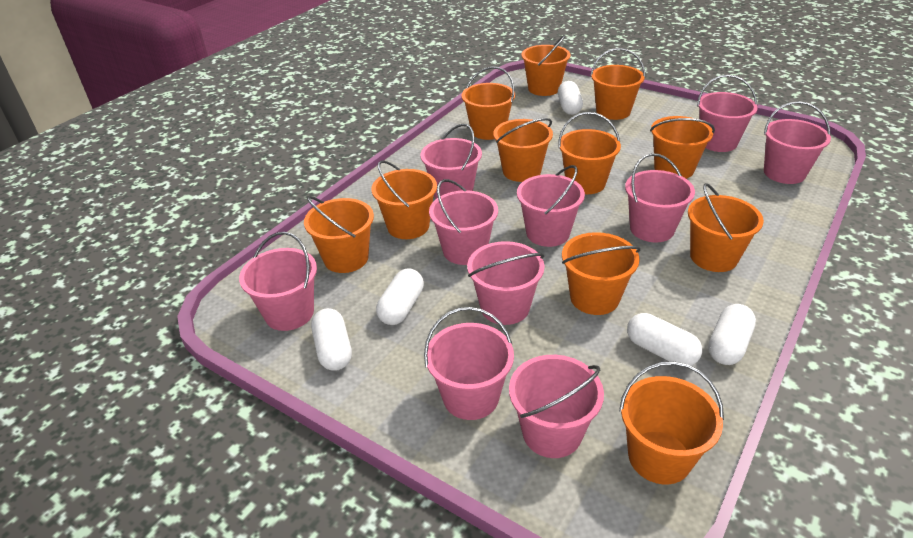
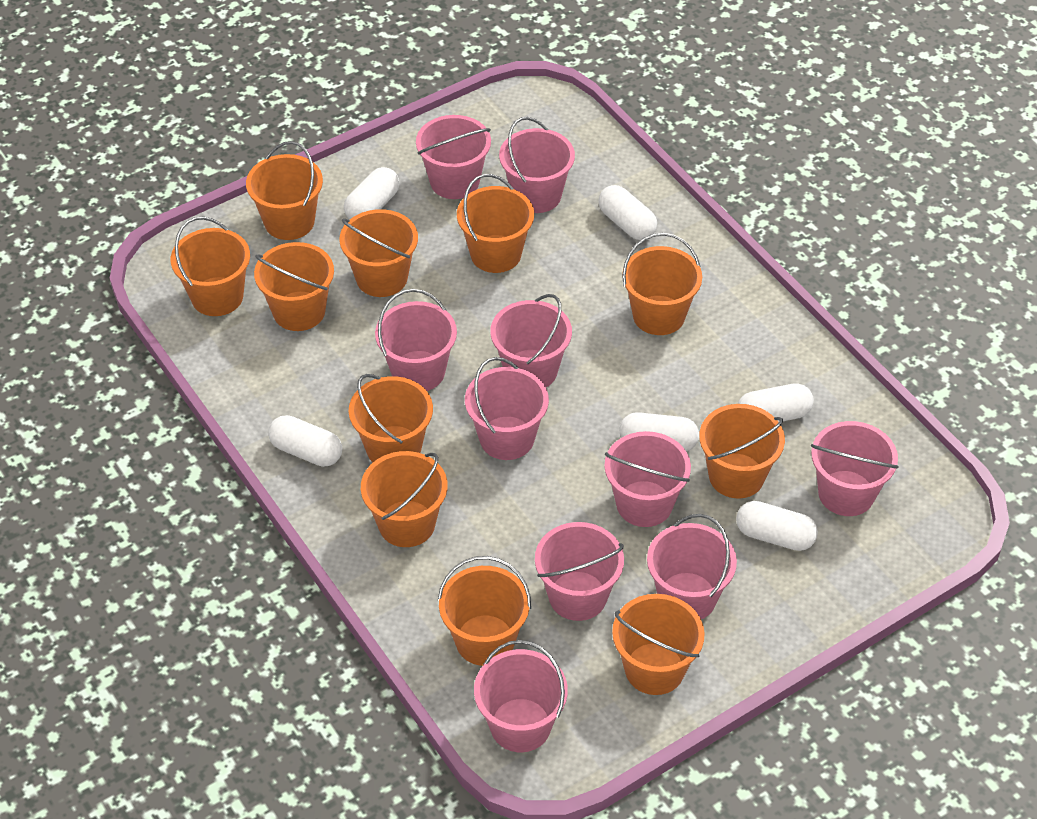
white capsule: [311,308,352,371] [376,268,424,325] [558,81,583,115] [627,313,702,366] [708,304,756,365] = 5 -> [268,415,342,467] [344,167,400,219] [598,185,657,240] [619,412,699,452] [736,501,818,551] [738,383,814,422] = 6

